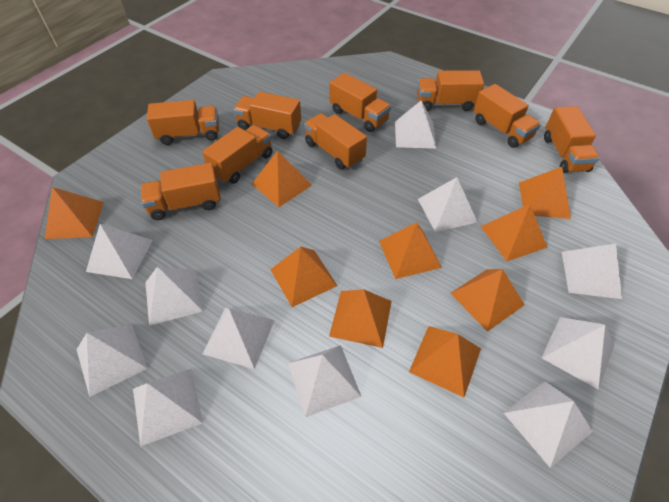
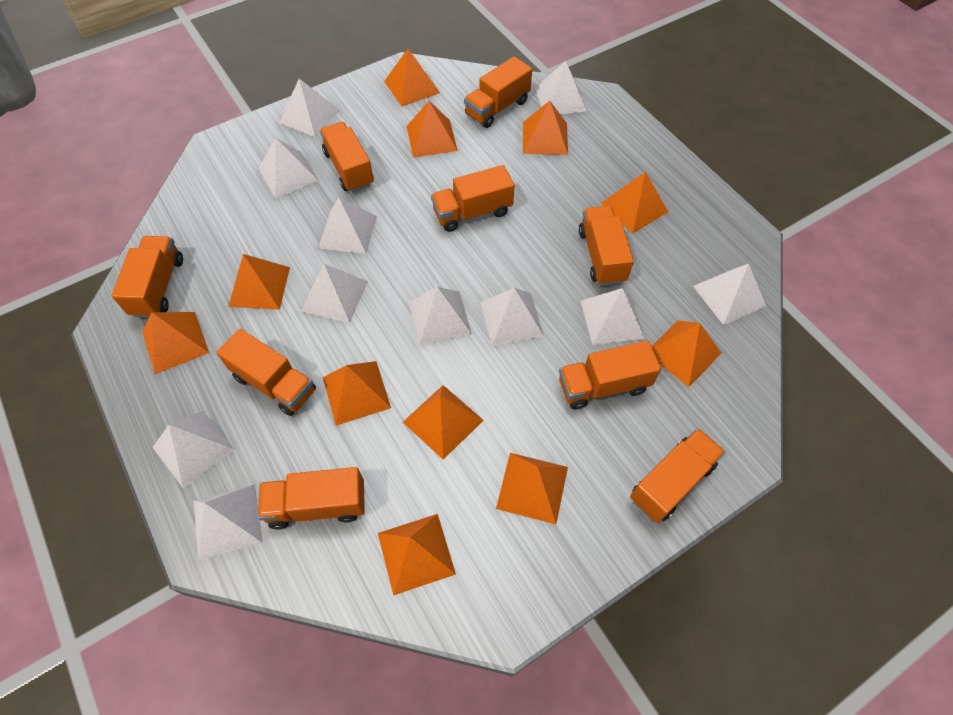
orange pyramid: [45,187,104,239] [252,151,312,207] [270,246,338,307] [329,289,392,348] [379,222,442,279] [409,326,481,397] [450,269,525,332] [481,204,547,261] [519,167,571,219] = 9 -> [142,312,209,374] [228,254,290,310] [323,361,391,426] [378,514,456,596] [384,49,440,107] [403,385,483,460] [407,101,458,157] [496,453,568,524] [523,101,568,155] [601,172,668,233] [652,320,721,387] = 11

